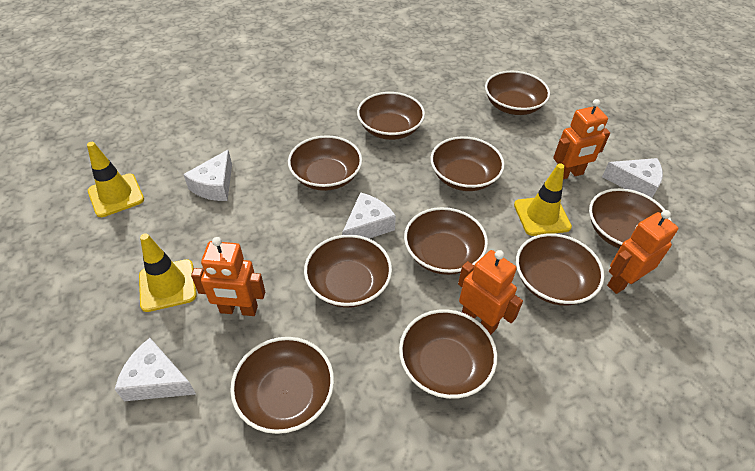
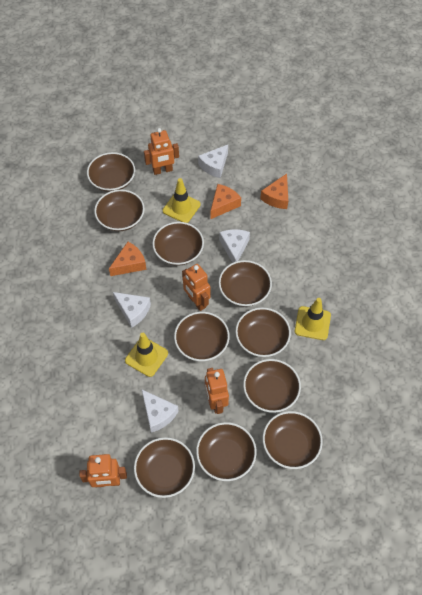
orange cheese: none = 0 -> [109,242,146,276] [210,184,241,219] [260,174,288,209] = 3

